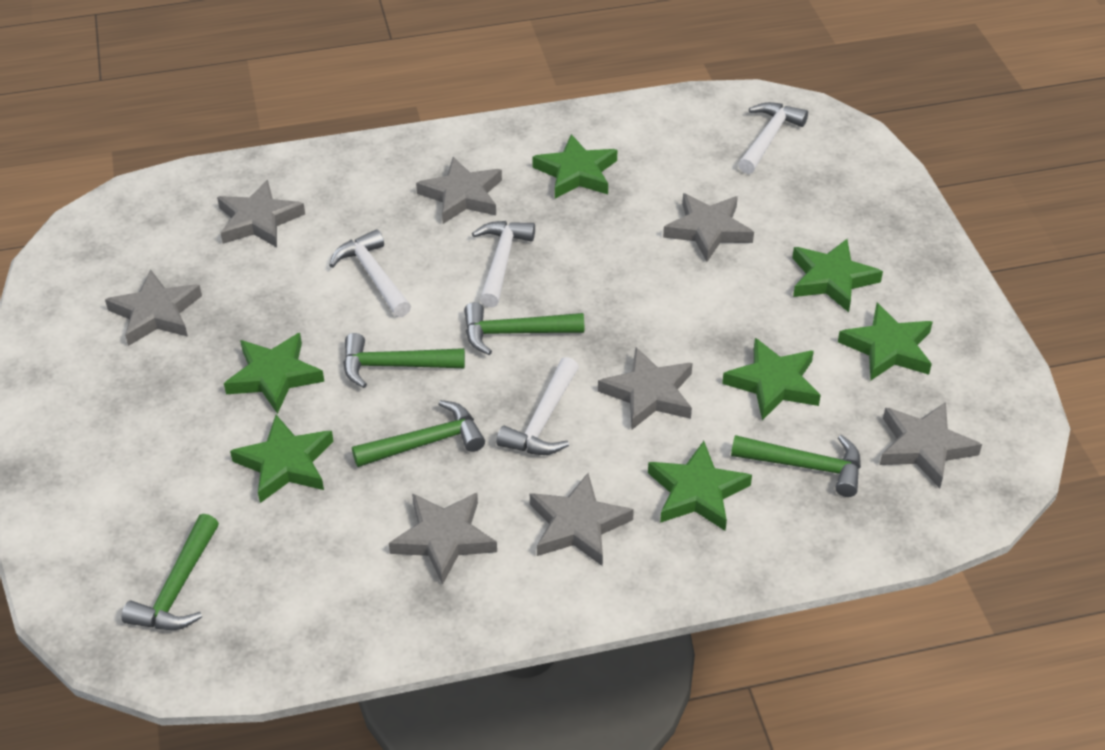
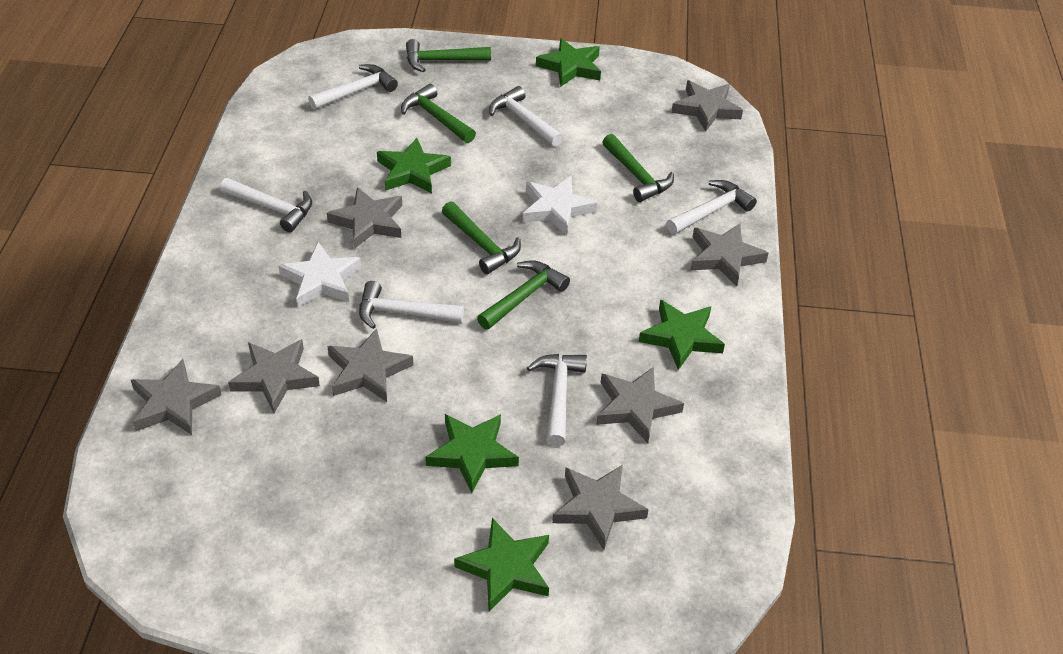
green star: [224,333,324,414] [230,415,334,503] [532,134,617,198] [648,441,752,531] [722,338,821,420] [792,239,883,312] [838,303,933,381] = 7 -> [377,138,451,193] [425,414,519,493] [454,518,549,611] [536,38,601,87] [639,300,725,370] = 5
white hammer: [329,229,411,317] [472,221,535,308] [497,357,579,455] [738,102,808,174] = 4 -> [220,178,312,232] [308,64,398,110] [359,281,464,329] [489,86,563,147] [527,354,587,446] [666,180,757,234] = 6
white star: none = 0 -> [278,242,361,307] [522,176,597,235] = 2

